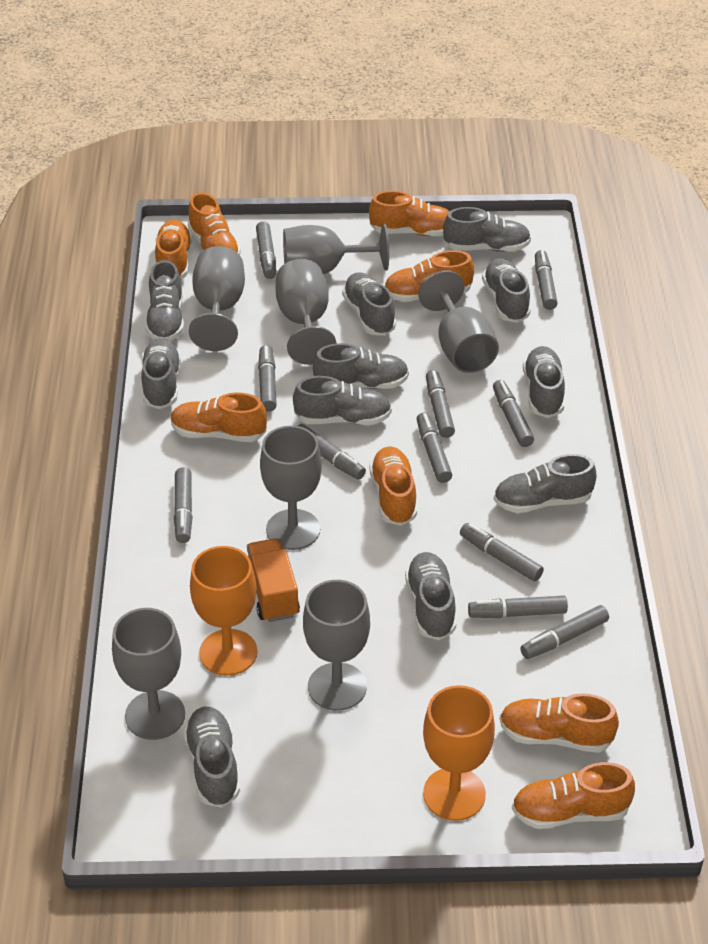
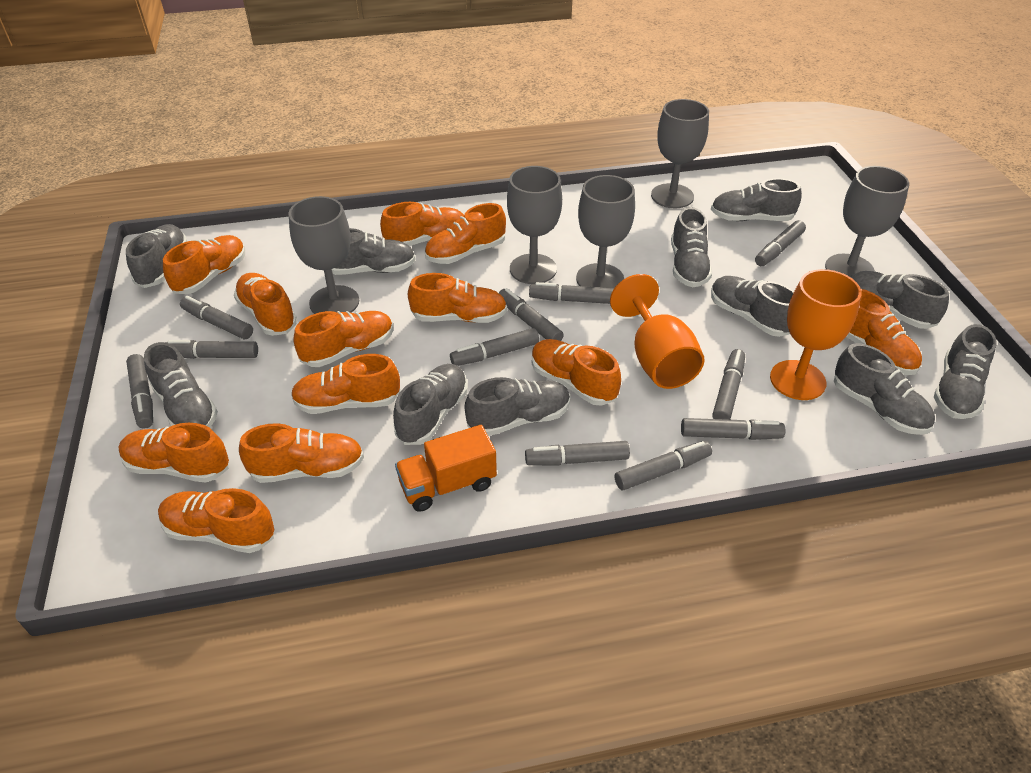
grey goblet: [112,608,185,740] [189,246,245,351] [260,426,322,550] [276,259,336,365] [283,224,389,274] [303,580,370,711] [419,271,499,373] = 7 -> [288,196,359,314] [507,166,562,284] [576,175,635,288] [651,99,709,208] [825,166,909,277] = 5
orange shoe: [155,220,192,279] [170,392,267,442] [188,192,241,255] [369,191,450,236] [369,446,417,526] [385,250,474,302] [499,693,619,753] [512,762,635,829] = 8 -> [118,423,229,482] [158,488,274,553] [163,235,245,294] [234,273,297,336] [239,423,364,483] [291,354,400,414] [293,311,393,367] [380,202,464,246] [408,273,507,323] [425,203,506,264] [532,339,621,406] [846,289,922,375] = 12

